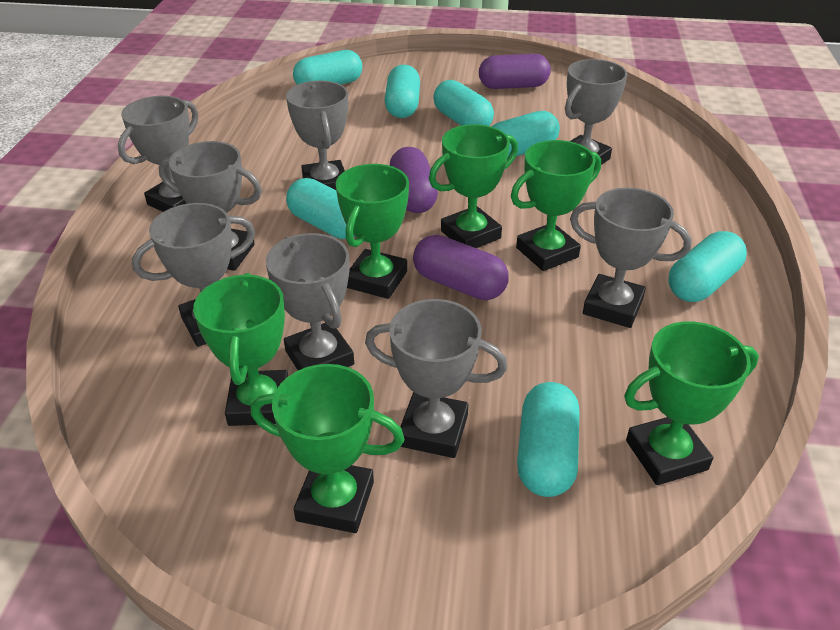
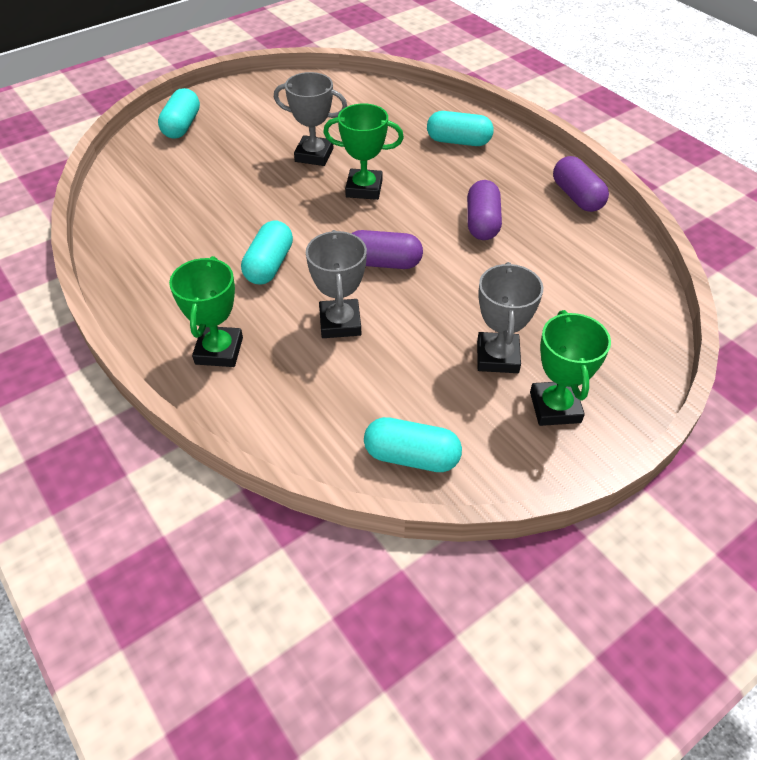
green trophy: [193,273,288,426] [251,364,405,533] [336,164,409,299] [429,124,518,248] [511,140,601,271] [624,321,759,485] = 6 -> [169,256,243,367] [323,104,404,200] [530,310,611,426] = 3
grey trophy: [118,96,198,212] [132,203,255,347] [159,141,262,271] [266,233,354,370] [286,81,348,190] [365,299,507,458] [565,59,627,165] [570,188,692,328] = 8 -> [274,72,347,166] [306,230,367,338] [477,262,543,373] = 3
turquoise capsule: [286,178,354,239] [293,50,362,85] [384,64,420,118] [433,80,494,126] [492,111,560,157] [517,382,579,497] [668,231,747,302] = 7 -> [158,88,200,139] [241,220,293,285] [364,417,462,472] [427,111,494,146] = 4

